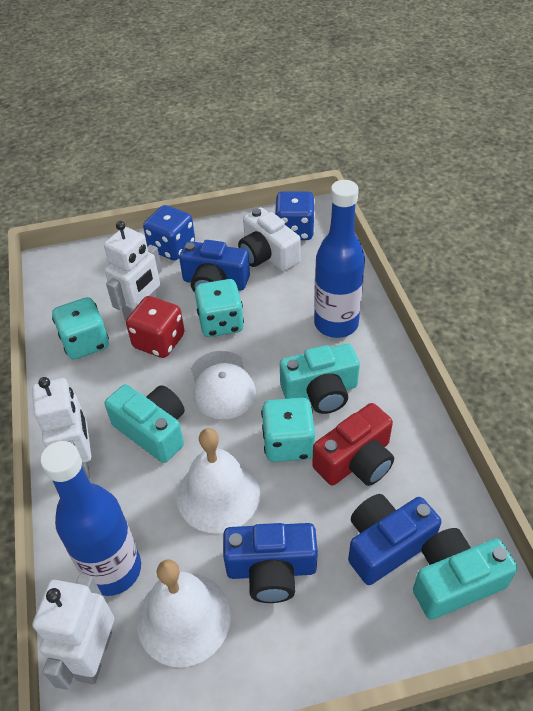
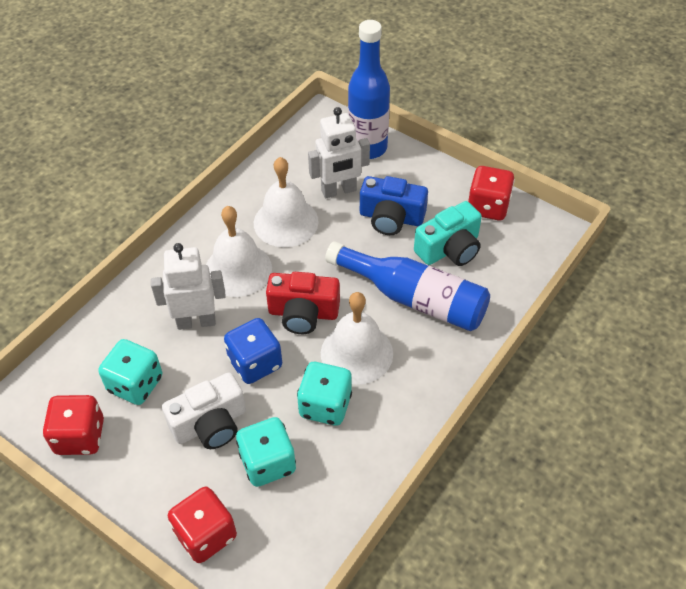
blue camera: [179,240,250,293] [223,523,318,603] [348,494,441,585] = 3 -> [360,176,428,235] = 1
blue dice: [143,205,195,260] [275,191,315,240] = 2 -> [224,318,282,384] = 1
red dice: [126,296,185,358] = 1 -> [43,395,104,455] [168,487,237,563] [468,166,515,220] = 3
turquoise camera: [105,384,185,463] [280,344,360,414] [413,528,518,620] = 3 -> [414,201,482,266] = 1
white bell: [137,559,231,667] [177,428,260,533] = 2 -> [206,206,272,297] [254,157,319,247] [321,292,393,385] = 3
white cap: [191,351,256,419] = 1 -> none = 0
white robot: [32,377,91,479] [32,574,114,690] [104,221,162,321] = 3 -> [151,243,226,330] [308,107,370,198] = 2

